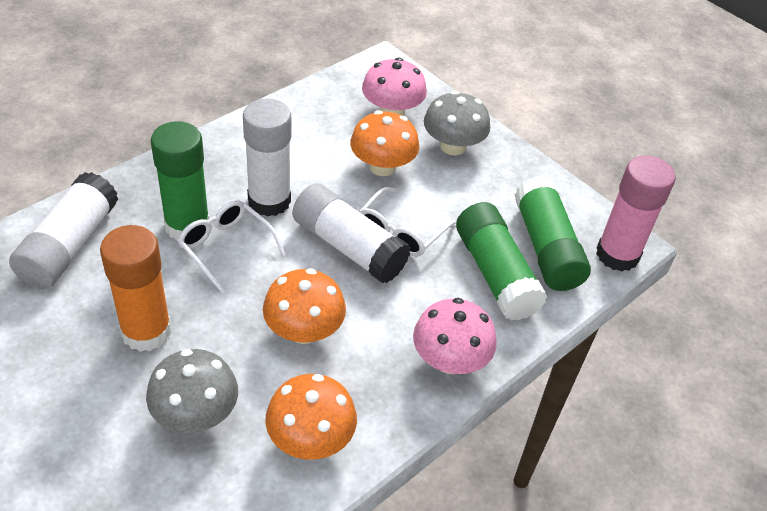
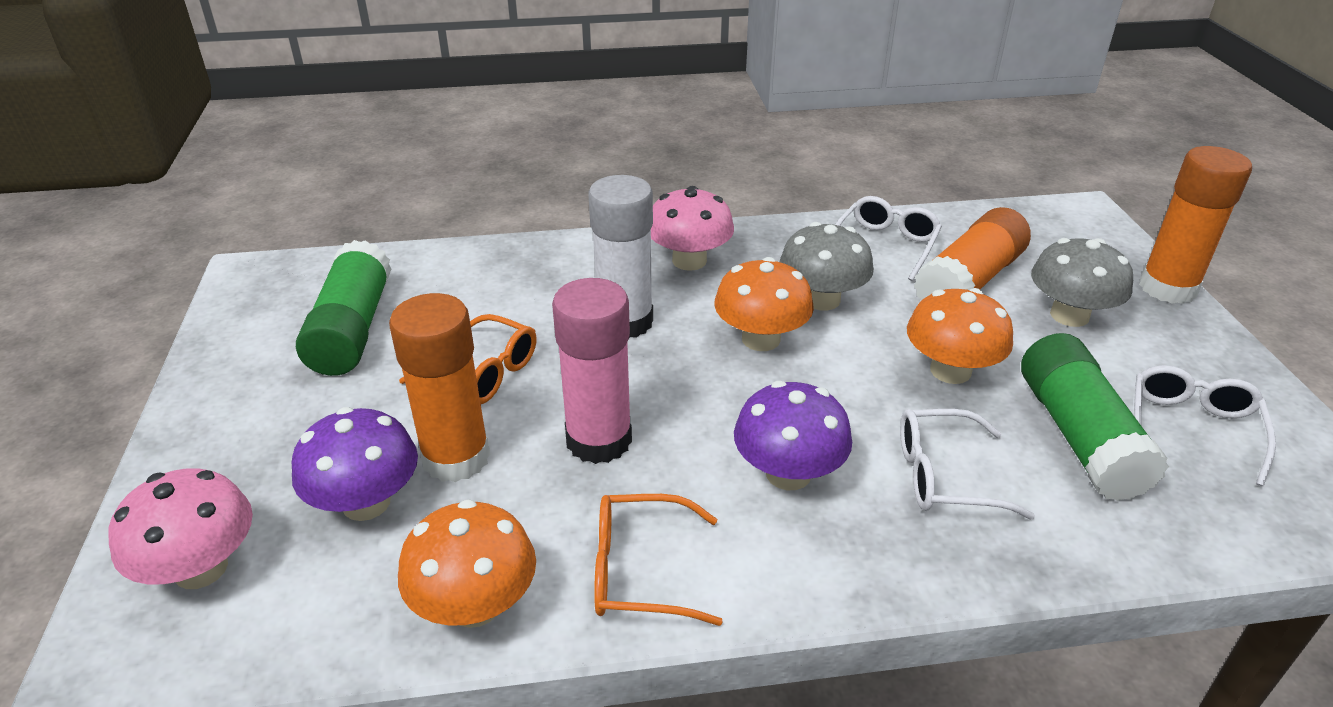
green glue stick: [151,121,209,241] [456,202,547,321] [515,176,591,291] = 3 -> [296,240,391,376] [1021,333,1169,501] = 2
orange glasses: none = 0 -> [399,314,537,404] [594,494,723,626] = 2
orange glue stick: [100,225,172,352] = 1 -> [389,293,491,482] [914,207,1031,300] [1139,146,1252,304] = 3
purple mushroom: none = 0 -> [292,407,418,521] [734,381,852,490] = 2
white glasses: [178,200,286,293] [359,187,457,257] = 2 -> [835,196,942,281] [900,409,1035,520] [1134,365,1276,486] = 3
white glue stick: [9,172,118,289] [243,99,291,217] [292,183,411,283] = 3 -> [589,175,653,338] = 1

